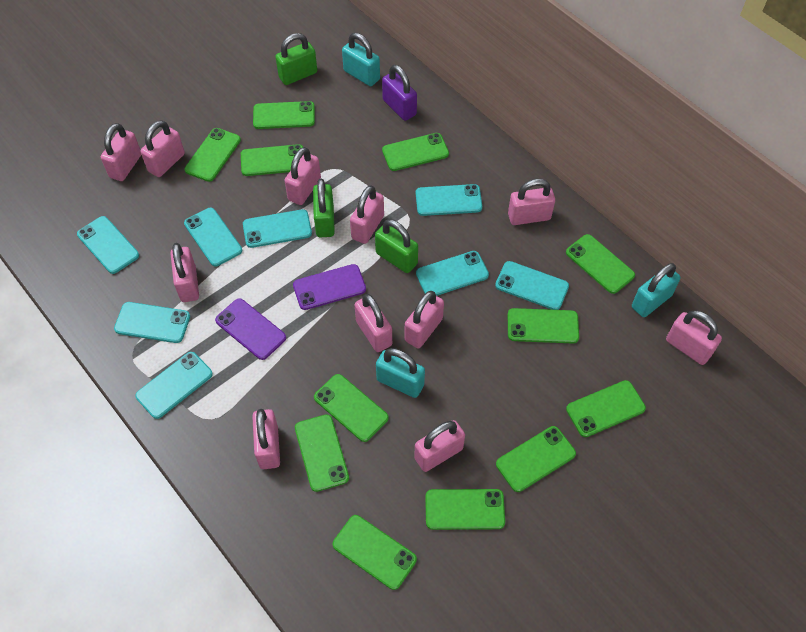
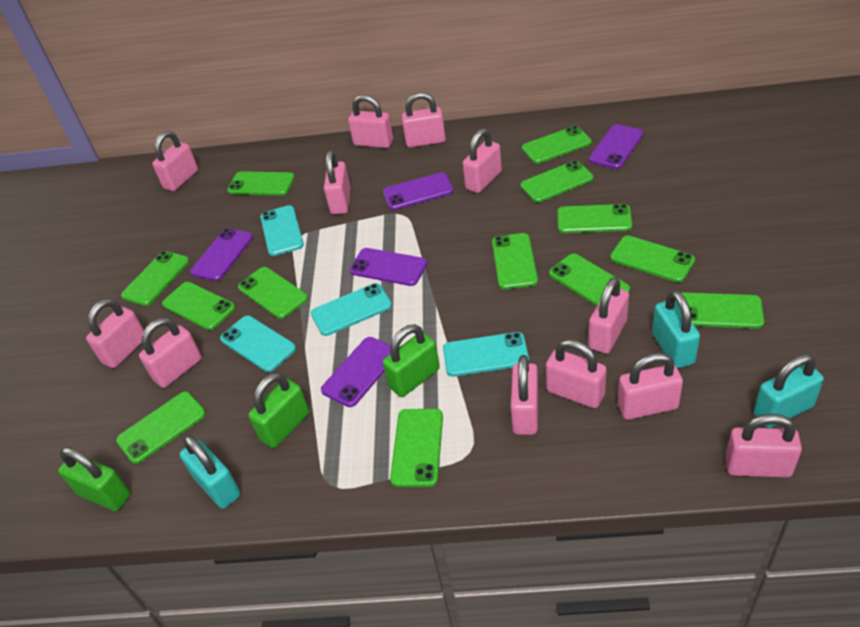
green phone: [184,128,241,182] [241,144,303,176] [253,101,315,129] [295,414,349,492] [314,374,389,442] [333,515,417,590] [382,133,449,171] [425,489,505,530] [496,426,576,492] [508,308,579,344] [566,234,635,294] [566,380,646,437] = 12 -> [116,391,206,464] [121,251,189,306] [162,282,235,330] [227,171,295,196] [238,267,308,319] [390,409,443,487] [492,233,538,289] [520,161,593,203] [522,126,592,164] [549,254,630,306] [557,204,632,233] [610,235,695,282] [682,292,764,329] = 13
pink padlock: [101,123,141,181] [141,120,185,177] [170,243,199,302] [252,409,280,469] [284,147,321,205] [350,185,384,244] [355,294,392,352] [405,291,444,348] [414,420,465,472] [508,179,555,225] [666,310,722,365] = 11 -> [86,298,144,368] [139,318,202,388] [152,131,198,191] [324,150,351,215] [348,95,393,148] [402,92,446,148] [463,128,502,193] [511,355,538,435] [546,339,607,408] [588,277,629,354] [618,353,683,420] [725,414,802,478] = 12
purple padlock: [382,65,417,121] = 1 -> none = 0
purple phone: [215,298,286,360] [293,264,366,310] = 2 -> [190,228,253,281] [321,337,390,407] [349,248,427,286] [383,172,454,210] [589,124,644,169] = 5
turquoise phone: [77,216,139,274] [114,302,190,343] [135,352,213,419] [184,208,242,266] [243,209,312,248] [416,184,482,216] [416,251,489,296] [495,261,569,310] = 8 -> [220,316,296,372] [260,205,304,256] [311,283,392,336] [443,332,529,377] = 4

